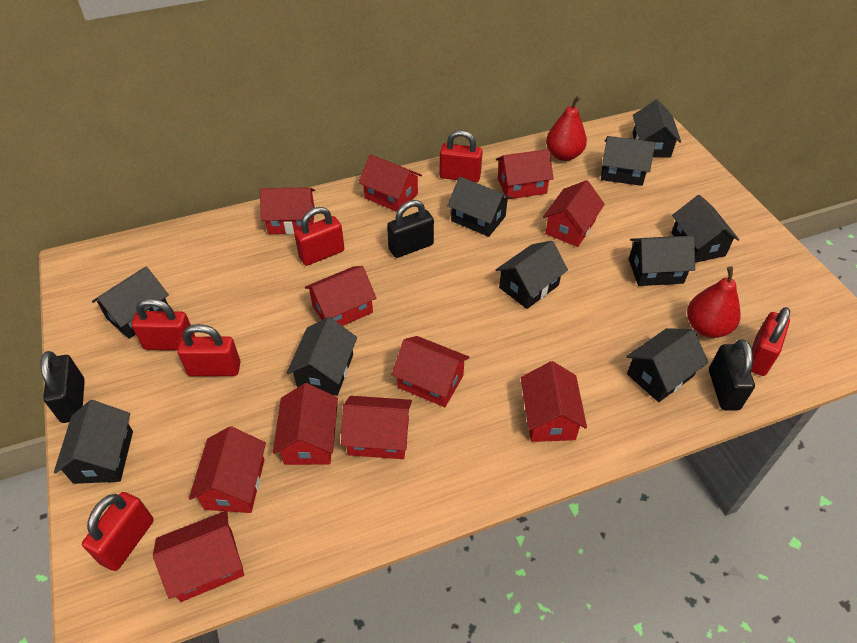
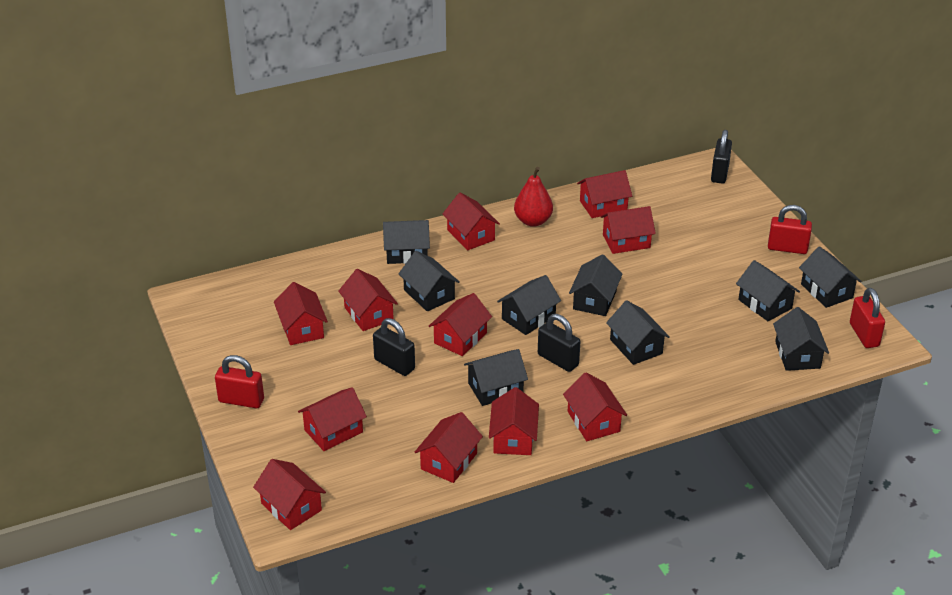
black house: [54,400,133,484] [92,266,169,339] [287,317,357,396] [447,177,512,237] [496,241,568,309] [601,136,655,186] [626,328,708,402] [629,236,695,286] [633,99,681,158] [671,195,739,263] = 10 -> [383,220,430,264] [398,251,459,311] [464,349,528,406] [497,275,561,335] [569,254,623,316] [606,300,670,365] [736,260,800,321] [773,307,829,371] [799,246,862,308] = 9
red padlock: [82,492,154,571] [132,298,195,350] [177,324,241,376] [294,207,344,266] [440,130,483,182] [751,307,790,376] = 6 -> [215,355,264,408] [768,205,812,254] [850,288,885,348] = 3
red pear: [546,96,587,161] [687,266,741,338] = 2 -> [514,167,553,227] = 1

